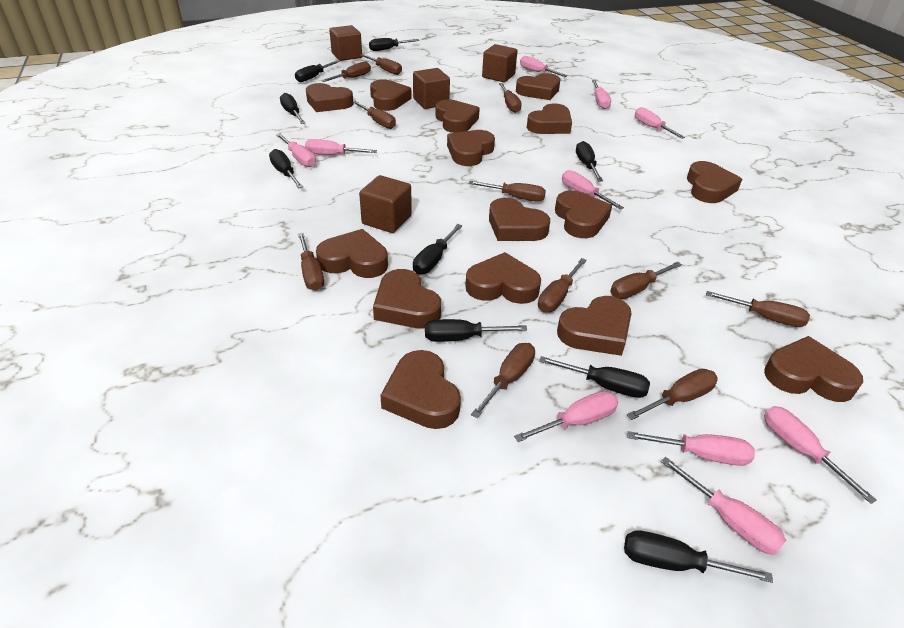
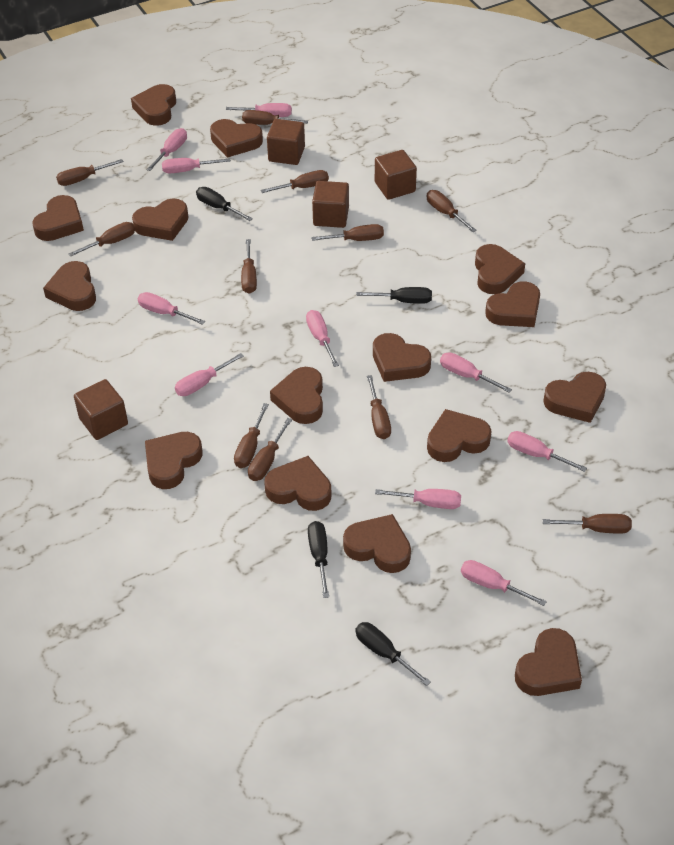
black screwdriver: [269,149,303,188] [280,93,305,124] [295,60,340,82] [369,38,420,51] [413,224,462,275] [425,319,527,342] [539,356,650,398] [576,141,603,181] [624,530,773,583] = 9 -> [196,187,253,221] [308,521,329,598] [355,622,431,686] [356,287,432,304] = 4

